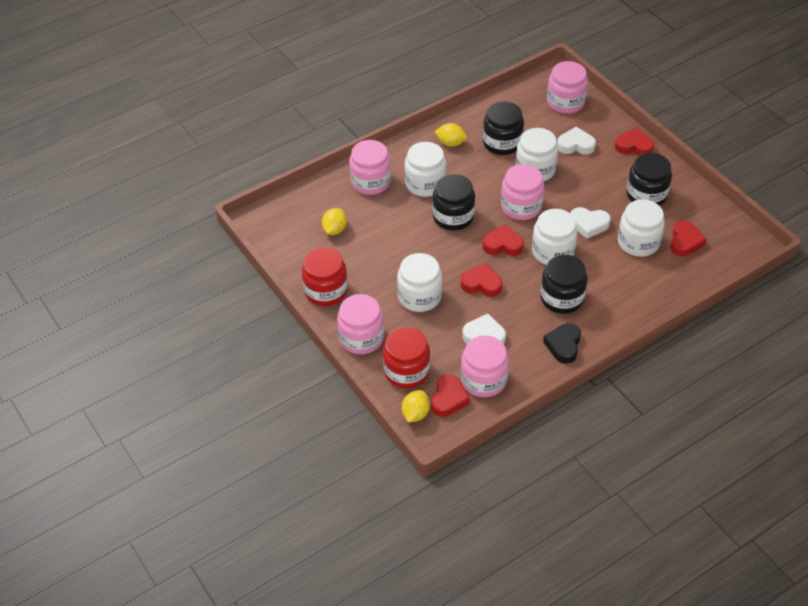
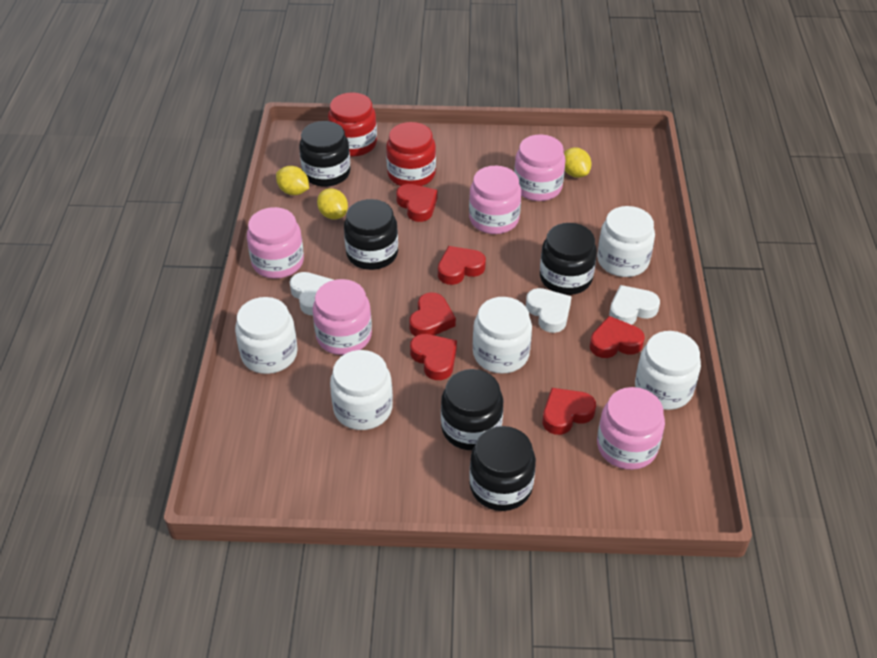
black heart: [543,323,581,364] = 1 -> none = 0
black jar: [432,174,475,231] [483,101,524,155] [540,255,587,314] [626,153,672,206] = 4 -> [299,121,351,187] [344,199,398,270] [441,369,503,450] [469,426,536,511] [540,223,597,295] = 5
red heart: [431,374,470,417] [461,263,502,297] [482,225,524,256] [615,128,654,156] [670,220,707,256] = 5 -> [396,184,437,222] [409,292,456,336] [410,334,457,380] [438,246,486,285] [543,388,596,435] [590,316,645,358] = 6

